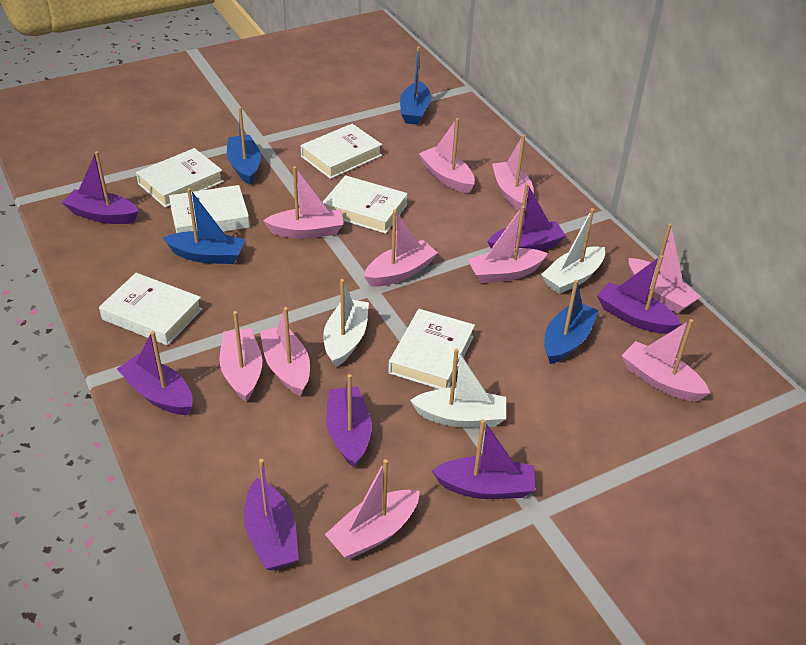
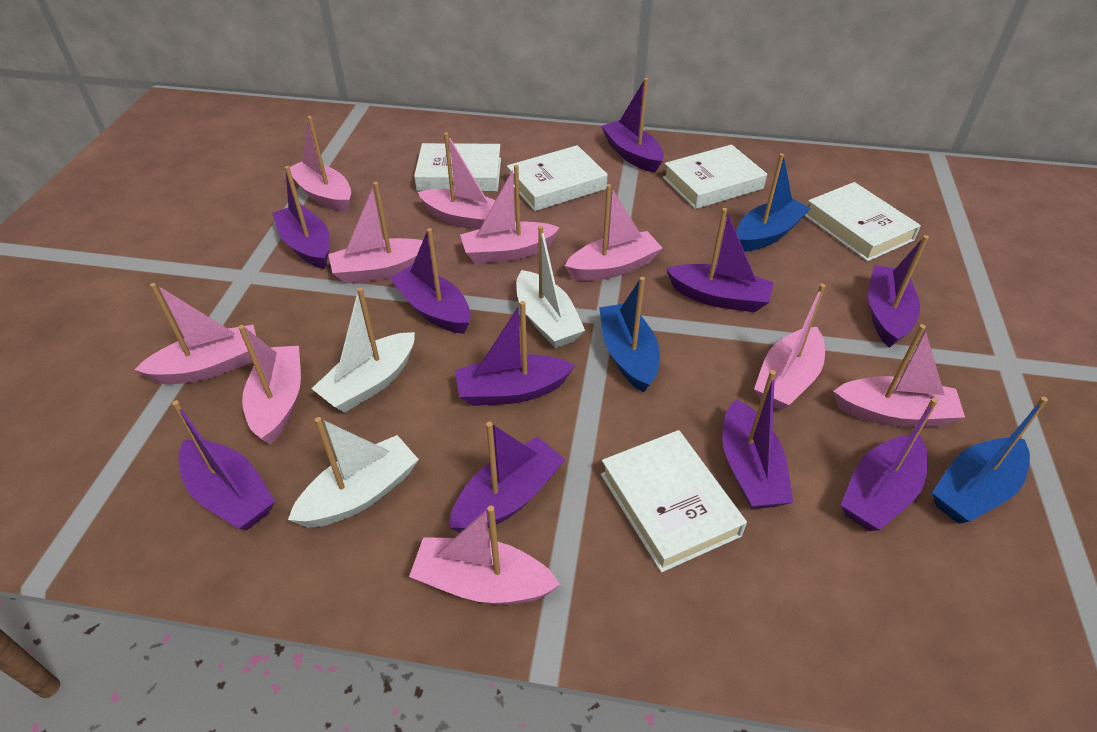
blue boat: [163,188,245,264] [227,107,261,185] [400,46,431,125] [544,280,599,364] = 4 -> [599,277,660,393] [736,153,811,252] [932,397,1048,524] = 3
purple boat: [62,151,139,224] [117,331,193,415] [244,459,299,570] [326,374,372,468] [432,419,535,499] [487,183,566,251] [597,255,681,334] = 7 -> [172,400,275,530] [272,166,330,269] [390,228,471,334] [449,422,566,533] [455,301,575,406] [601,78,664,173] [666,208,774,313] [722,370,793,509] [841,398,938,531] [868,235,929,348] = 10
white book: [99,273,203,346] [136,148,224,208] [169,185,250,233] [301,124,382,179] [323,175,408,234] [388,309,475,389] = 6 -> [414,143,501,191] [507,145,608,211] [601,430,747,572] [663,144,767,209] [804,182,921,262] = 5

